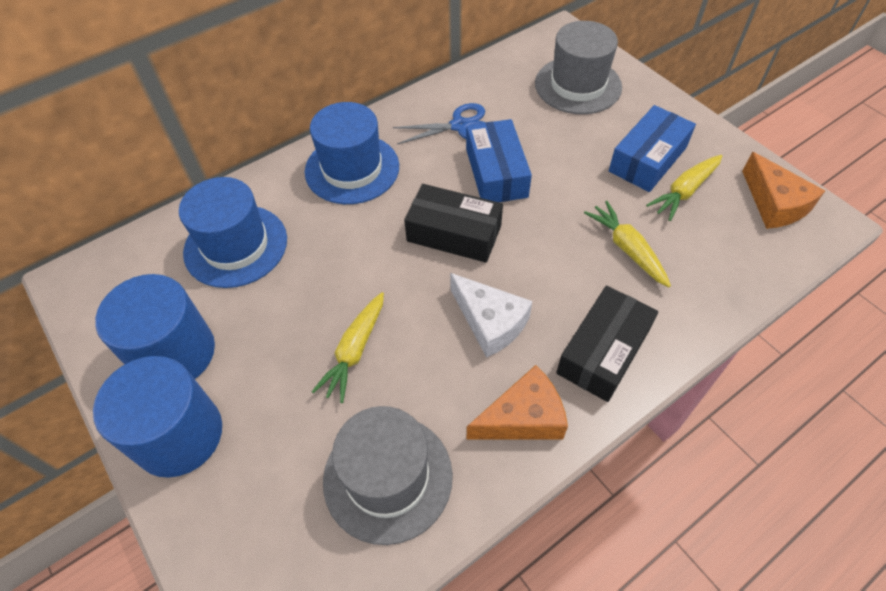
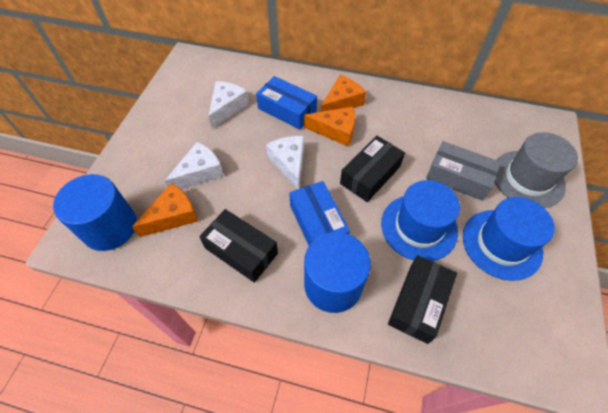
black box: [404,184,503,263] [556,286,658,402] = 2 -> [199,209,278,283] [340,136,405,202] [388,255,457,344] = 3
blue scissors: [393,103,485,144] = 1 -> none = 0
grey box: none = 0 -> [426,141,501,201] = 1
grey hat: [323,406,453,545] [535,21,622,114] = 2 -> [495,132,578,208] = 1
orange cheese: [467,365,568,440] [742,152,825,229] = 2 -> [132,183,198,237] [304,107,355,146] [321,75,366,112] = 3
white cheese: [450,273,532,358] = 1 -> [165,142,224,189] [208,81,249,129] [266,136,304,189] = 3
yellow carrot: [312,292,384,403] [584,201,671,287] [646,155,722,221] = 3 -> none = 0

